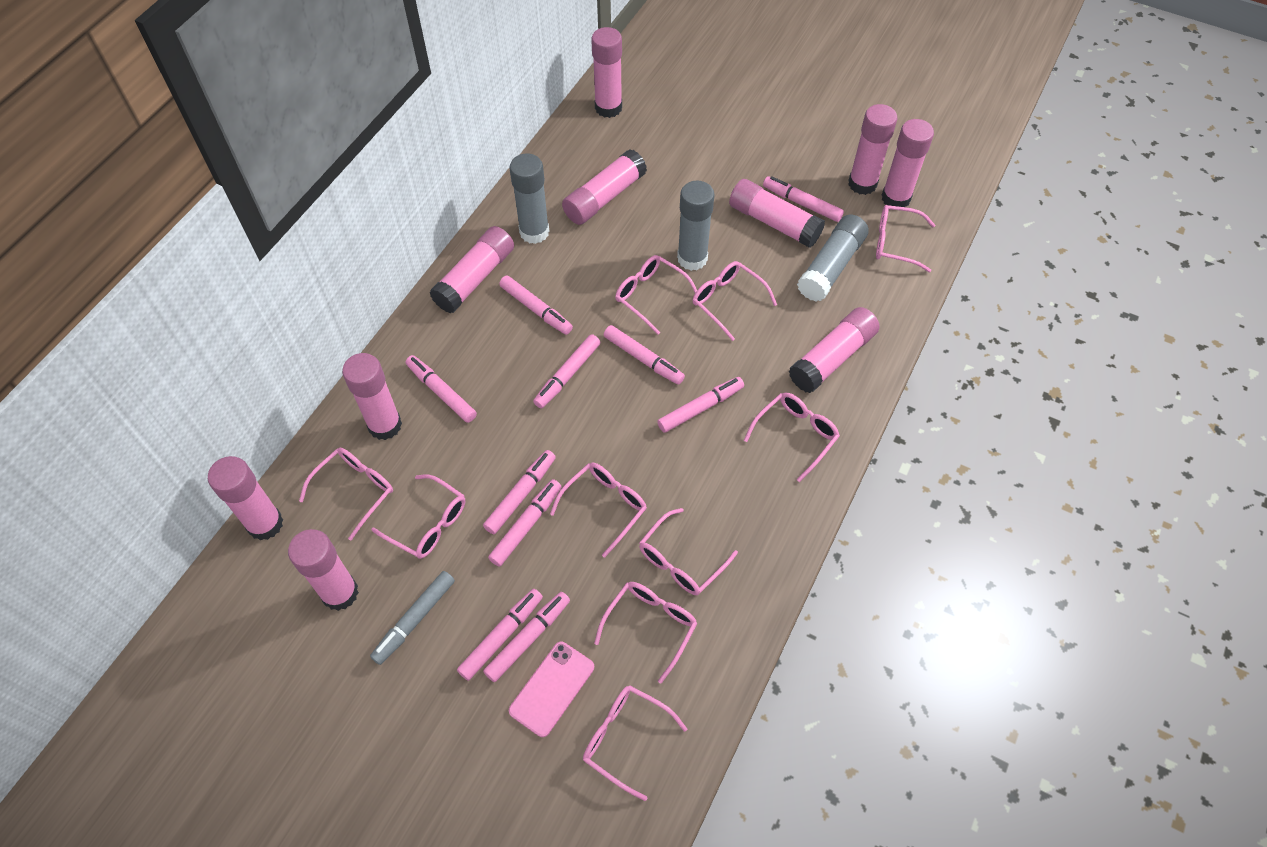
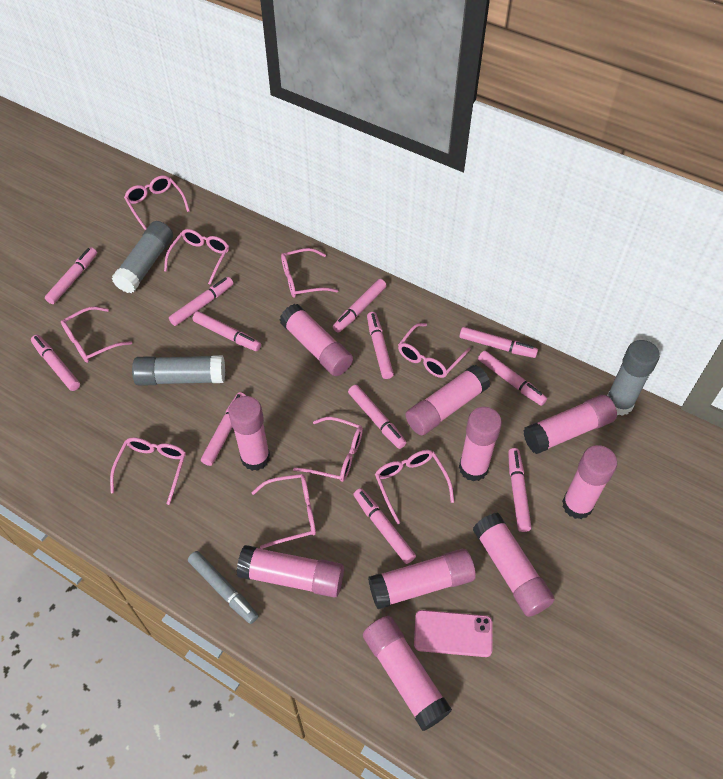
pink glasses: [299,448,393,541] [371,474,465,559] [550,462,647,558] [583,685,687,801] [594,582,697,684] [615,255,697,334] [639,508,738,595] [693,261,777,341] [744,392,840,482] [876,205,935,272] = 10 -> [61,306,132,363] [110,437,186,505] [124,175,190,230] [164,229,229,285] [251,474,316,549] [281,248,338,298] [293,417,363,482] [375,450,454,524] [398,323,471,378] = 9
pink marker: [406,355,477,423] [457,589,543,681] [483,450,556,534] [483,592,570,682] [488,479,562,567] [499,275,573,335] [533,334,600,409] [604,325,685,385] [657,377,744,433] [763,176,844,222] = 10 -> [31,335,80,391] [45,247,97,304] [169,277,233,326] [193,311,261,351] [201,392,246,466] [333,279,387,333] [348,385,406,449] [353,488,416,564] [367,312,394,379] [459,327,538,358] [478,351,547,406] [508,448,531,532] = 12

